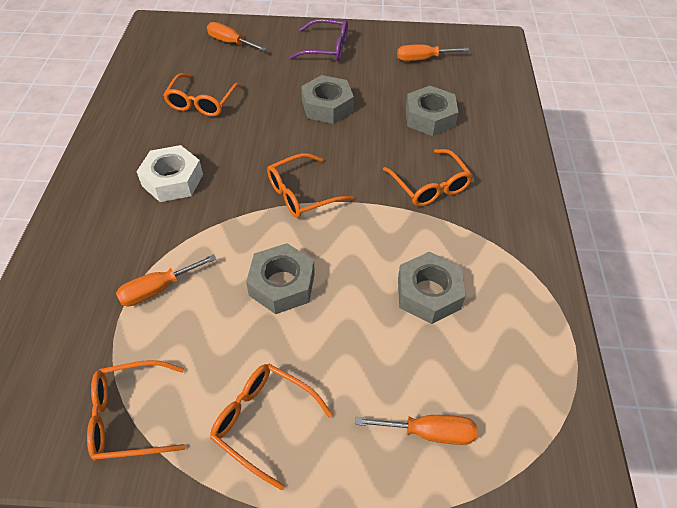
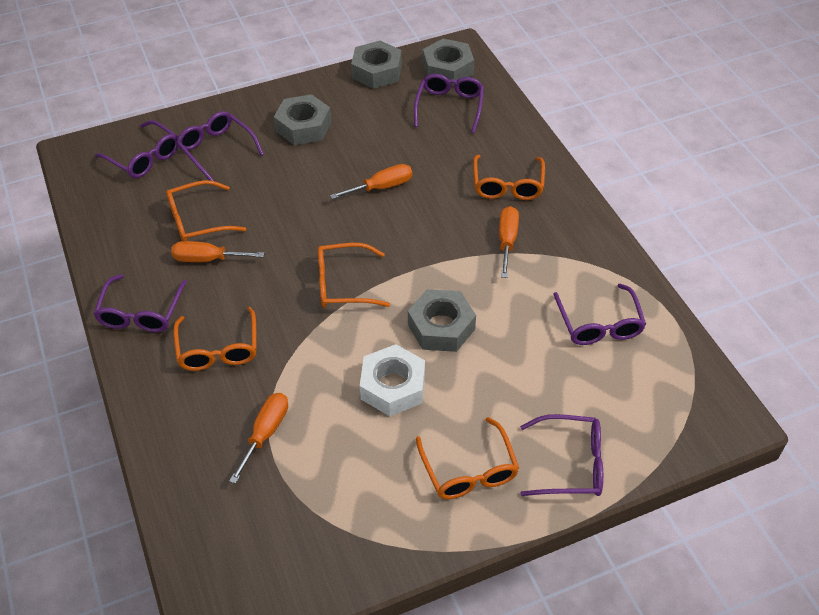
purple glasses: [289,19,348,61] = 1 -> [94,274,187,332] [95,120,179,178] [176,111,264,181] [414,74,484,133] [520,414,603,496] [553,284,646,345] = 6

